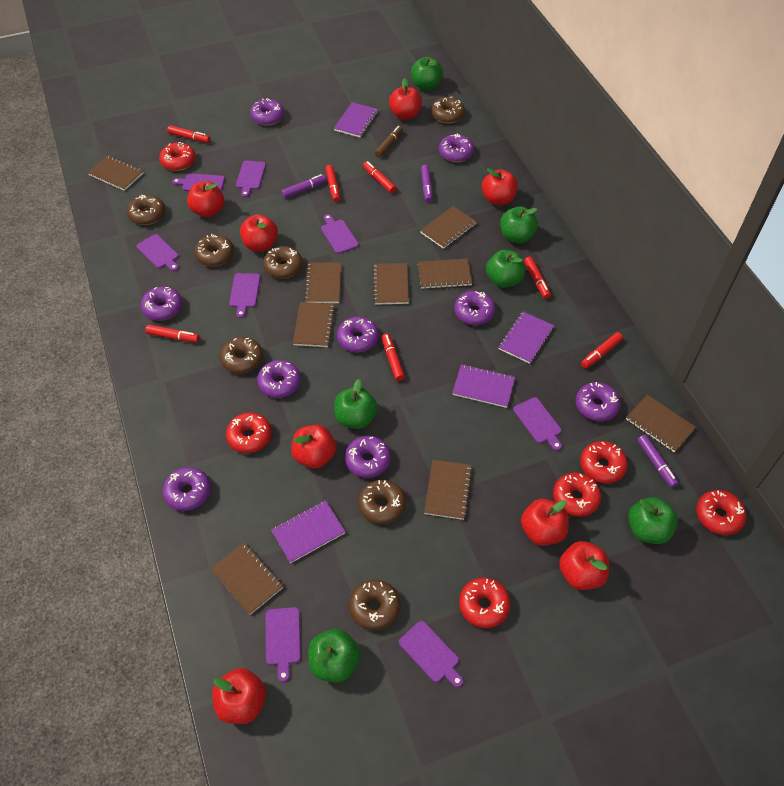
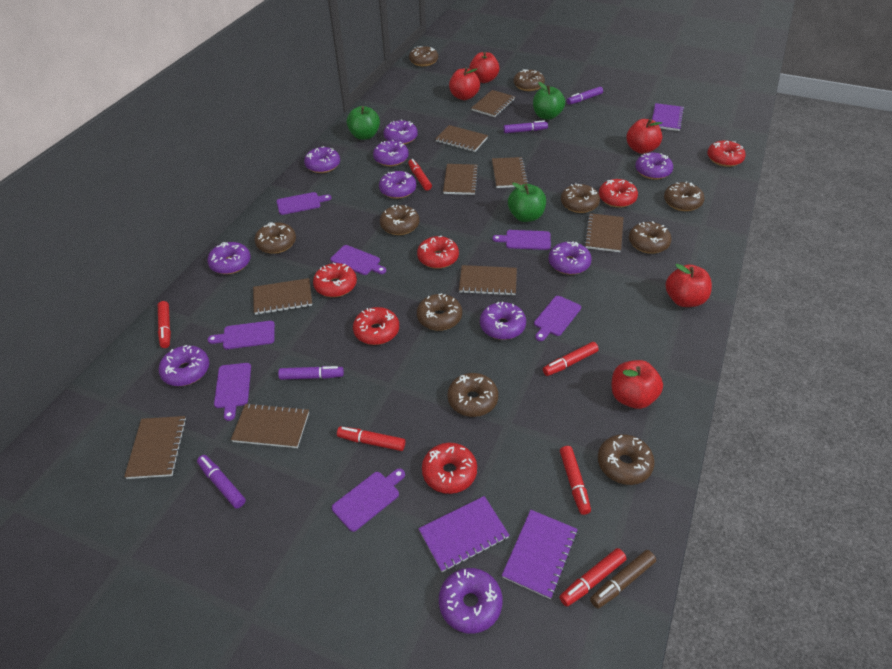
brown donut: [127,195,165,225] [194,234,234,266] [220,337,263,374] [263,246,303,279] [349,580,400,630] [358,480,406,524] [431,97,465,123] = 7 -> [255,222,296,254] [380,205,419,235] [409,46,438,66] [417,293,462,331] [448,373,498,417] [514,69,545,91] [561,183,600,213] [598,434,655,485] [629,221,671,254] [664,181,705,211] = 10
green apple: [308,629,360,682] [334,379,378,429] [411,57,443,90] [486,250,525,288] [500,206,538,243] [628,497,678,544] = 6 -> [347,106,380,140] [508,183,546,222] [533,82,565,120] = 3
purple cutting board: [136,234,179,271] [172,173,225,191] [229,273,260,318] [236,161,266,197] [266,607,301,682] [321,214,359,254] [399,621,463,688] [513,397,562,451] = 8 -> [207,321,275,349] [214,363,251,421] [277,192,332,215] [330,245,386,275] [332,468,405,532] [493,230,551,250] [534,296,581,341] = 7
purple donut: [141,286,183,321] [163,467,211,511] [250,98,284,126] [257,360,301,398] [337,317,379,352] [345,436,391,478] [439,134,474,162] [454,291,495,325] [575,382,621,421] = 9 -> [159,345,209,386] [207,242,251,274] [304,146,340,173] [373,140,409,166] [379,171,416,199] [384,120,418,145] [439,568,503,634] [480,302,526,340] [548,241,592,275] [635,152,673,179] = 10
purple marker: [281,174,327,198] [421,165,433,202] [637,435,679,488] = 3 -> [197,455,246,508] [278,366,344,380] [503,120,548,133] [567,87,603,105] = 4
purple notebook: [271,500,346,563] [334,102,378,137] [452,364,515,408] [499,312,554,364] = 4 -> [418,496,510,572] [502,510,578,599] [652,103,684,131] = 3
red apple: [187,181,224,217] [212,668,266,724] [240,214,278,251] [291,425,336,468] [389,78,422,120] [482,168,518,205] [521,499,569,546] [559,541,609,590] = 8 -> [449,68,480,100] [469,52,499,83] [612,360,663,409] [626,119,662,154] [666,264,712,307] = 5
red marker: [145,324,200,343] [167,125,211,143] [325,165,340,202] [363,161,396,193] [382,333,405,381] [524,257,551,299] [581,332,623,369] = 7 -> [158,301,171,348] [337,426,405,451] [408,159,432,191] [543,342,599,376] [559,548,626,607] [560,446,591,515] = 6

